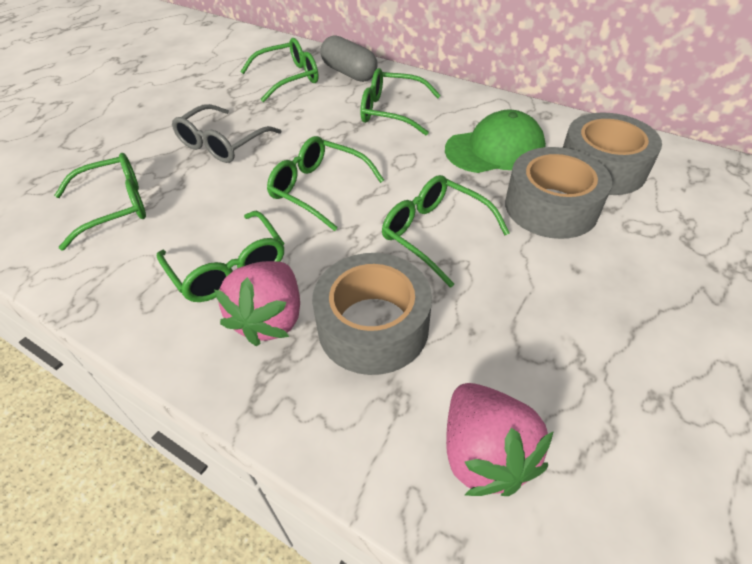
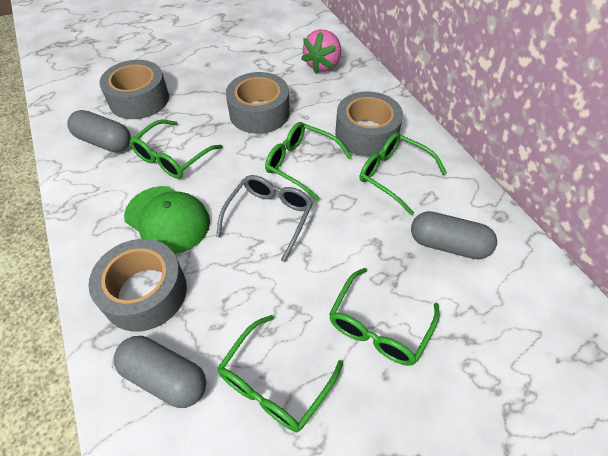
green glasses: [54,153,146,250] [157,211,284,302] [240,38,319,102] [267,136,384,231] [360,68,441,135] [382,175,510,288] = 6 -> [129,120,222,179] [217,315,343,432] [265,122,352,201] [329,268,440,366] [360,133,447,215] = 5
grey capsule: [320,35,378,82] = 1 -> [67,110,131,152] [114,336,206,408] [411,211,497,259] = 3
grey tape: [312,253,432,375] [505,147,612,239] [563,113,662,195] = 3 -> [88,239,187,331] [99,60,169,119] [226,72,290,134] [335,91,403,157] = 4
pink strawberry: [214,261,300,346] [446,383,554,496] = 2 -> [301,29,341,73] = 1

